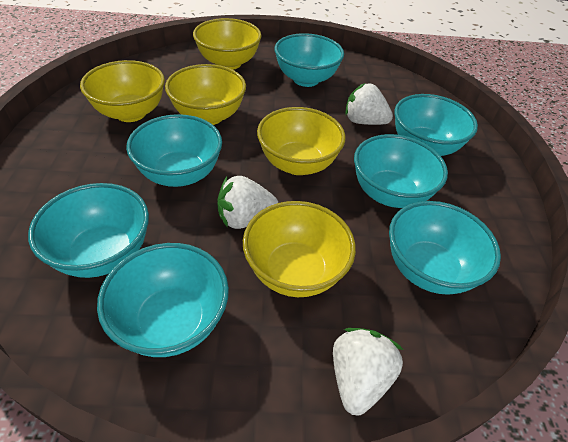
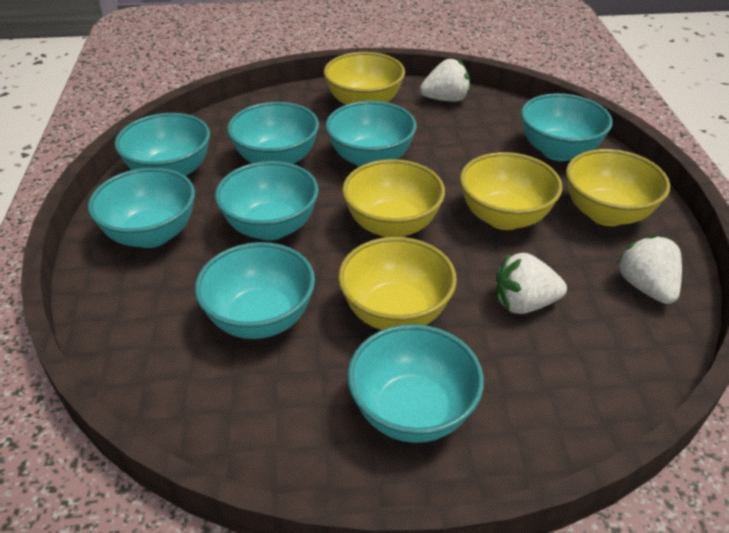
turquoise bowl: [28,183,149,278] [97,243,229,357] [126,114,222,187] [275,33,344,87] [354,134,448,208] [389,201,501,295] [394,94,478,156] = 7 -> [88,167,195,248] [115,113,210,177] [195,242,315,339] [215,161,319,241] [227,102,319,164] [326,101,417,167] [347,324,484,443] [521,93,613,161] = 8

